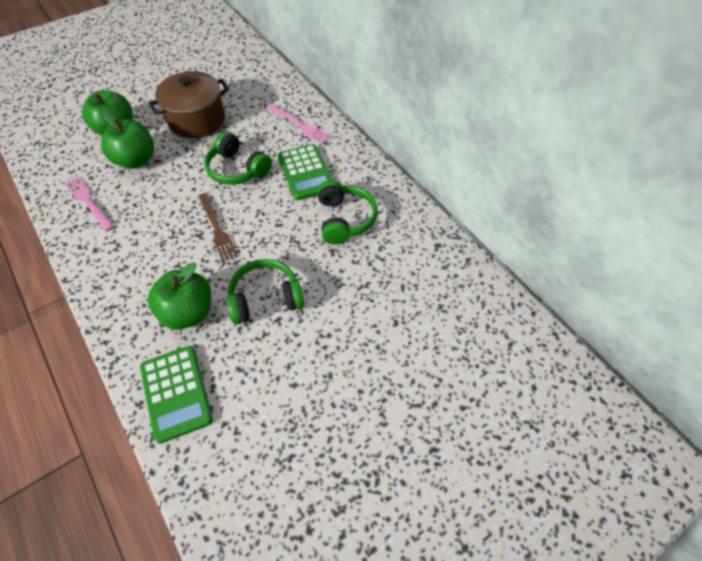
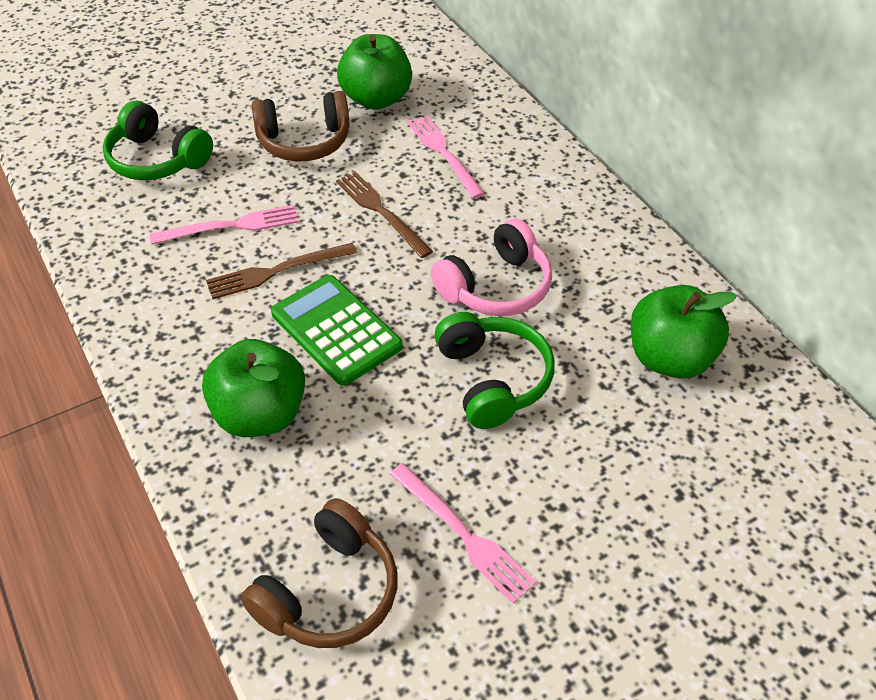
brown fork: [198,193,238,262] = 1 -> [206,243,357,299] [336,171,433,258] = 2
brown headphones: none = 0 -> [241,498,398,648] [252,91,350,162] = 2
brown pot: [148,71,229,138] = 1 -> none = 0
green calculator: [140,346,213,444] [278,144,332,200] = 2 -> [271,275,403,386] = 1
green headphones: [204,131,272,185] [227,259,304,325] [317,180,378,244] = 3 -> [103,101,213,180] [434,312,555,429] = 2
pink fork: [64,176,114,232] [267,104,331,144] = 2 -> [150,205,298,244] [390,463,536,604] [407,115,485,198] = 3
pink headphones: none = 0 -> [431,219,552,316] = 1

